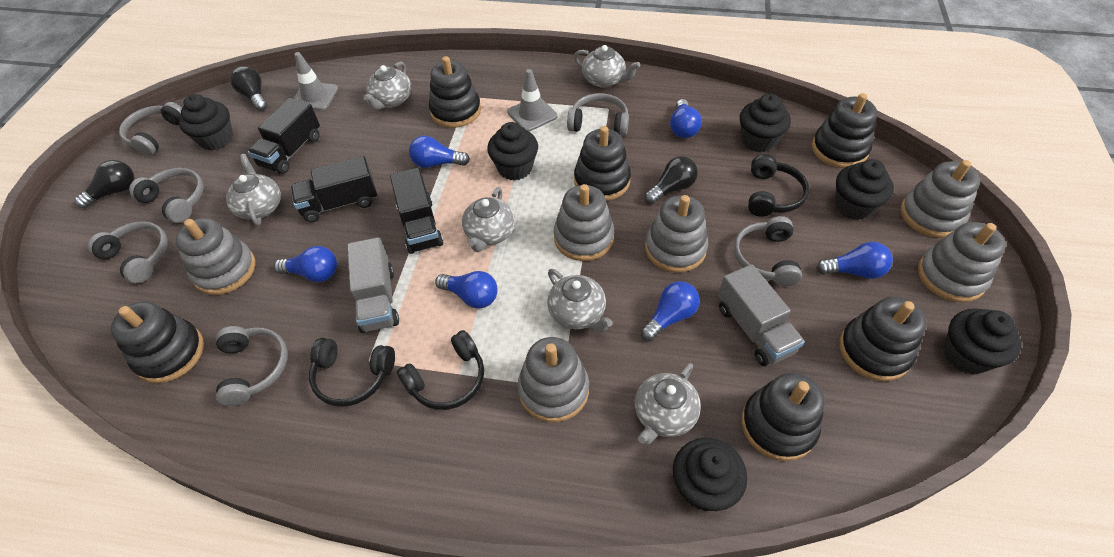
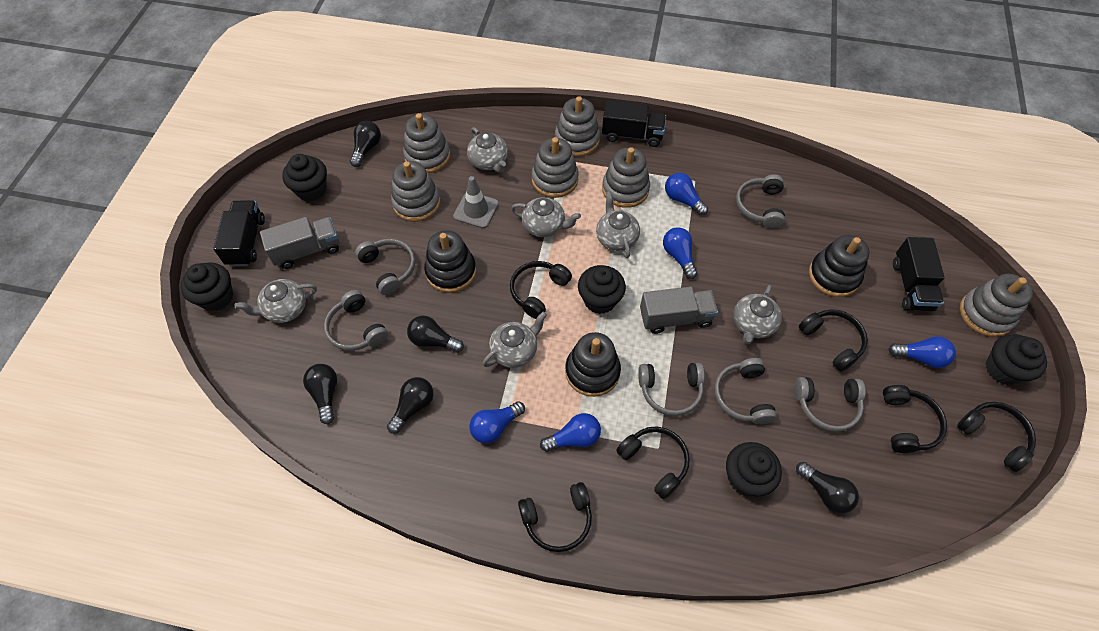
black cupcake: [178,94,233,150] [487,122,538,180] [673,438,747,511] [740,94,791,152] [835,159,894,220] [943,308,1021,374] = 6 -> [181,262,233,311] [282,154,327,202] [578,265,626,314] [726,442,782,496] [986,334,1047,385] = 5
black headphones: [309,338,395,407] [397,330,484,410] [748,154,809,217] = 3 -> [510,261,572,319] [518,482,592,552] [616,427,690,499] [799,309,868,372] [883,385,947,453] [957,402,1036,472] = 6
black light bulb: [74,160,134,208] [230,66,267,111] [644,156,698,204] = 3 -> [303,364,337,424] [350,121,381,167] [387,377,433,434] [407,316,464,353] [796,462,859,514] = 5
black stacking toy: [110,302,204,383] [429,56,481,128] [574,126,631,201] [742,373,825,461] [812,93,877,168] [840,297,926,381] = 6 -> [424,230,476,293] [565,332,621,397] [809,235,870,297] = 3
blue light bulb: [274,246,337,282] [409,136,470,168] [435,271,498,309] [641,281,700,341] [670,99,702,138] [816,242,893,279] = 6 -> [469,401,525,444] [540,413,601,452] [663,227,697,279] [665,173,708,216] [888,336,956,368] = 5
grey traffic cone: [293,52,338,111] [507,69,557,132] = 2 -> [453,176,499,228] = 1

